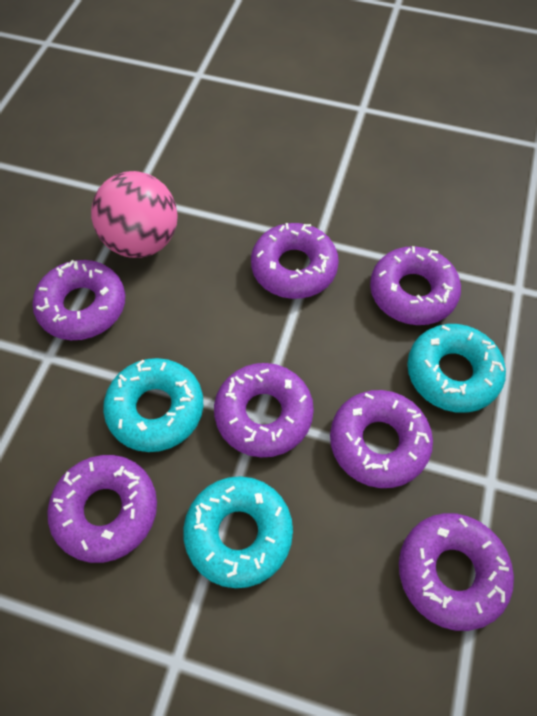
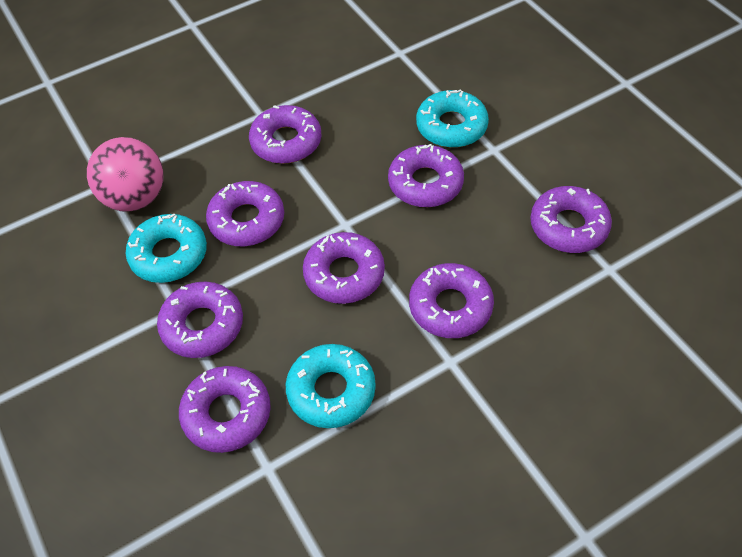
purple donut: [32,260,125,340] [47,455,157,563] [214,363,314,457] [251,223,339,299] [330,390,433,488] [370,246,461,325] [399,513,514,631] = 7 -> [157,282,243,358] [179,366,271,453] [206,181,284,246] [249,105,322,164] [303,232,385,304] [388,144,464,207] [409,263,494,338] [530,186,612,253] = 8

